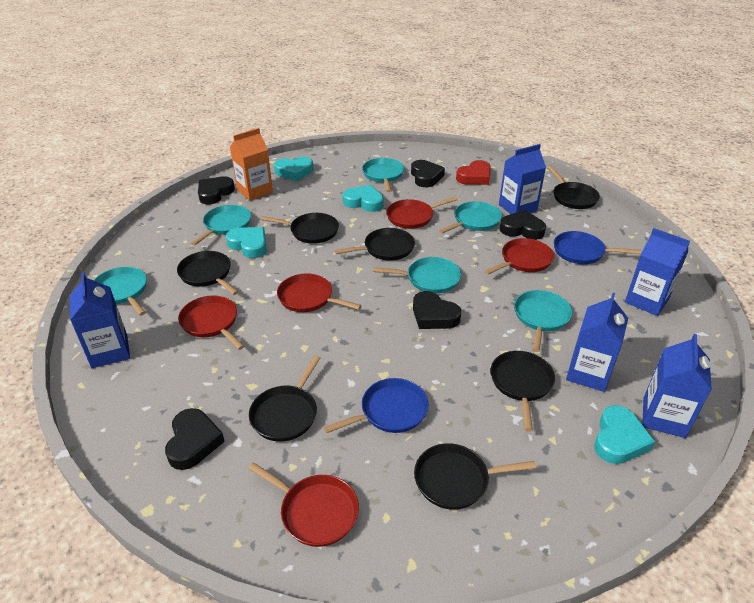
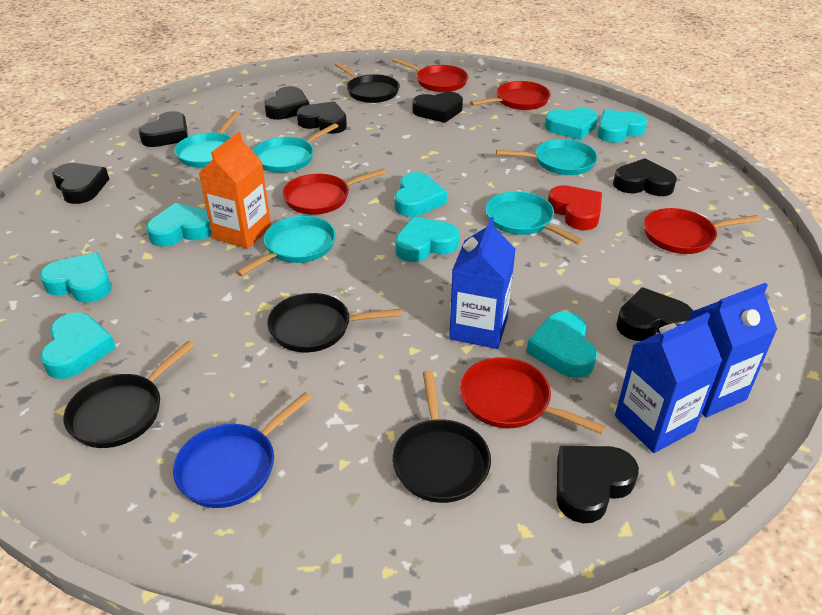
black heart: [165,408,225,470] [198,176,235,204] [411,160,445,187] [413,291,461,329] [500,210,546,240] = 5 -> [52,163,109,204] [139,111,188,147] [264,86,309,120] [297,102,347,134] [413,92,463,123] [557,446,639,523] [613,158,677,196] [616,287,693,341] = 8
black pan: [177,251,238,295] [249,355,320,442] [260,213,339,244] [334,228,415,261] [414,443,536,510] [490,351,555,431] [548,166,600,209] = 7 -> [63,341,195,448] [267,293,402,352] [335,62,400,103] [392,371,491,503] = 4
blue carton: [70,272,130,368] [499,144,546,214] [566,293,628,392] [625,228,690,316] [642,334,712,438] = 5 -> [449,217,516,349] [615,312,722,453] [689,283,778,417] = 3
blue pan: [324,378,429,433] [554,231,641,264] = 2 -> [173,392,312,508] = 1
turquoise heart: [226,227,267,258] [274,157,313,181] [343,185,383,212] [594,405,655,464] = 4 -> [40,253,111,303] [40,312,116,379] [146,203,212,247] [395,172,447,217] [395,217,459,262] [526,312,597,378] [545,107,598,140] [597,110,647,143] = 8
turquoise pan: [93,267,147,316] [191,205,251,246] [362,158,404,192] [373,257,461,293] [439,201,502,234] [514,290,572,352] = 6 -> [174,112,239,168] [236,216,336,276] [253,123,338,173] [486,191,583,245] [496,139,598,175] = 5

